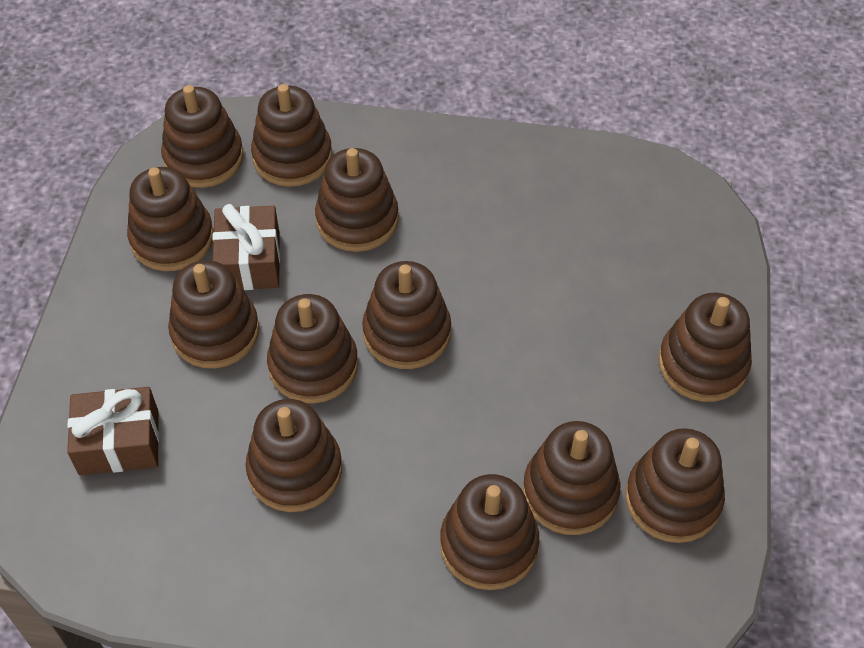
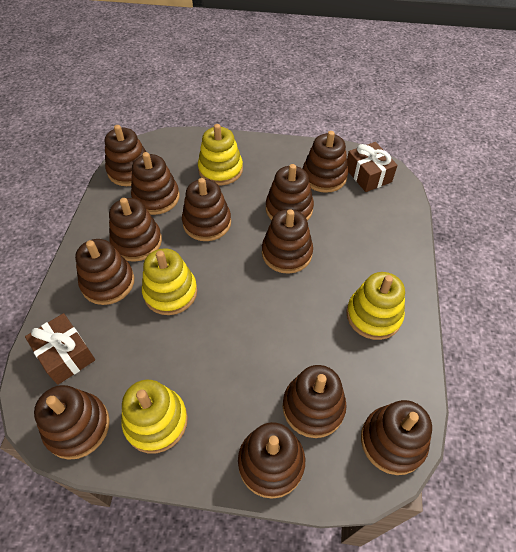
yellow stacking toy: none = 0 -> [121,380,188,453] [142,248,197,315] [198,124,243,185] [346,272,405,340] = 4

